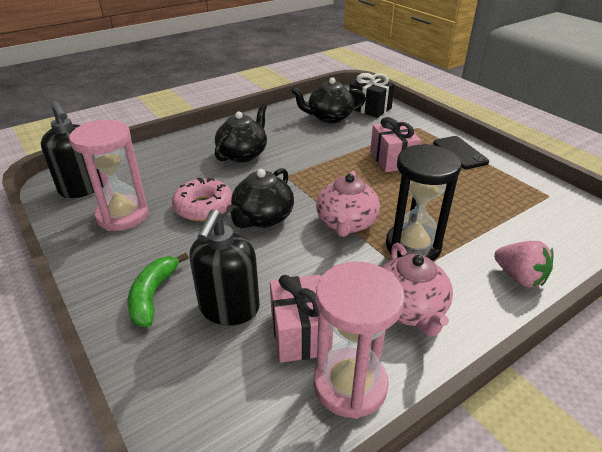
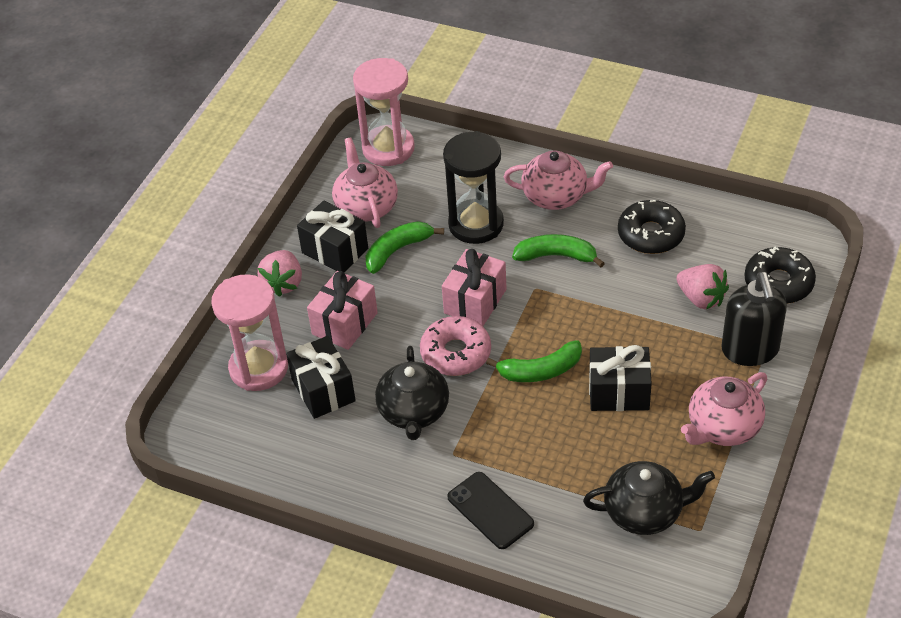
black donut: none = 0 -> [618,200,686,254] [744,246,816,304] = 2
black gift: [349,73,395,118] = 1 -> [286,336,356,419] [297,200,368,272] [589,345,652,411] = 3
black soap dispenser: [41,101,103,198] [190,209,260,325] = 2 -> [721,272,787,366] = 1
black teapot: [215,104,267,163] [226,168,294,228] [291,77,366,123] = 3 -> [375,346,449,440] [583,461,715,535] = 2
green banana: [128,253,189,327] = 1 -> [366,221,444,274] [486,340,582,382] [512,234,605,267] = 3
pink strawberry: [494,241,554,287] = 1 -> [257,250,302,297] [676,264,729,309] = 2
pink teapot: [316,171,380,237] [382,243,453,336] = 2 -> [332,138,398,228] [504,150,613,210] [681,372,767,446] = 3

